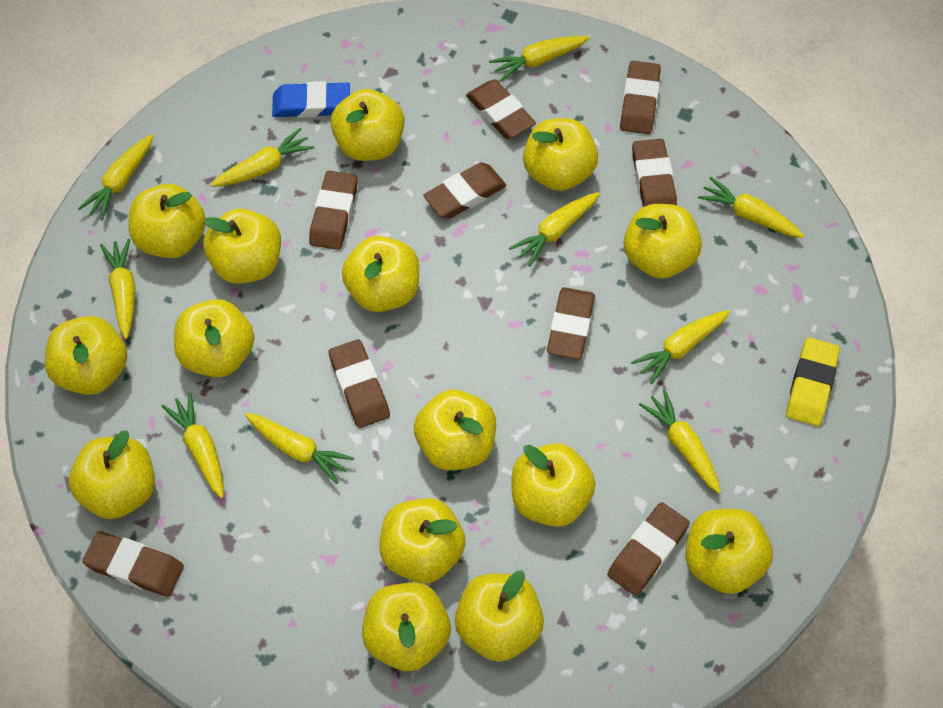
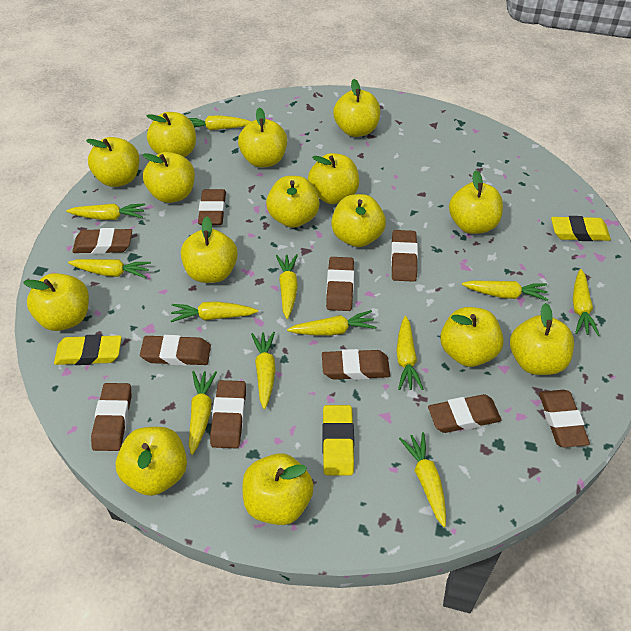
blue eraser: [272,81,350,118] = 1 -> none = 0
brown eraser: [82,531,184,597] [309,171,358,250] [329,339,390,428] [423,162,506,219] [466,80,536,139] [547,287,595,359] [608,502,690,596] [620,61,661,134] [632,139,677,207] = 9 -> [72,228,132,254] [91,383,132,451] [140,335,211,366] [198,189,226,225] [210,380,246,448] [322,349,390,380] [326,257,354,311] [391,230,418,282] [428,394,502,433] [539,390,590,447] = 10
yellow carrot: [78,134,153,221] [100,239,135,339] [161,392,224,498] [211,128,314,187] [245,413,354,484] [489,36,589,81] [509,192,599,267] [631,310,730,384] [639,389,721,494] [698,177,804,238] = 10 -> [66,203,145,220] [68,259,151,278] [171,301,258,322] [188,115,252,130] [189,371,217,455] [251,332,276,409] [276,254,298,319] [287,310,376,336] [396,316,423,390] [399,432,446,527] [462,281,549,301] [573,269,600,336] = 12
yellow eraser: [786,337,840,426] = 1 -> [54,334,122,365] [322,405,354,475] [551,216,611,241] = 3

